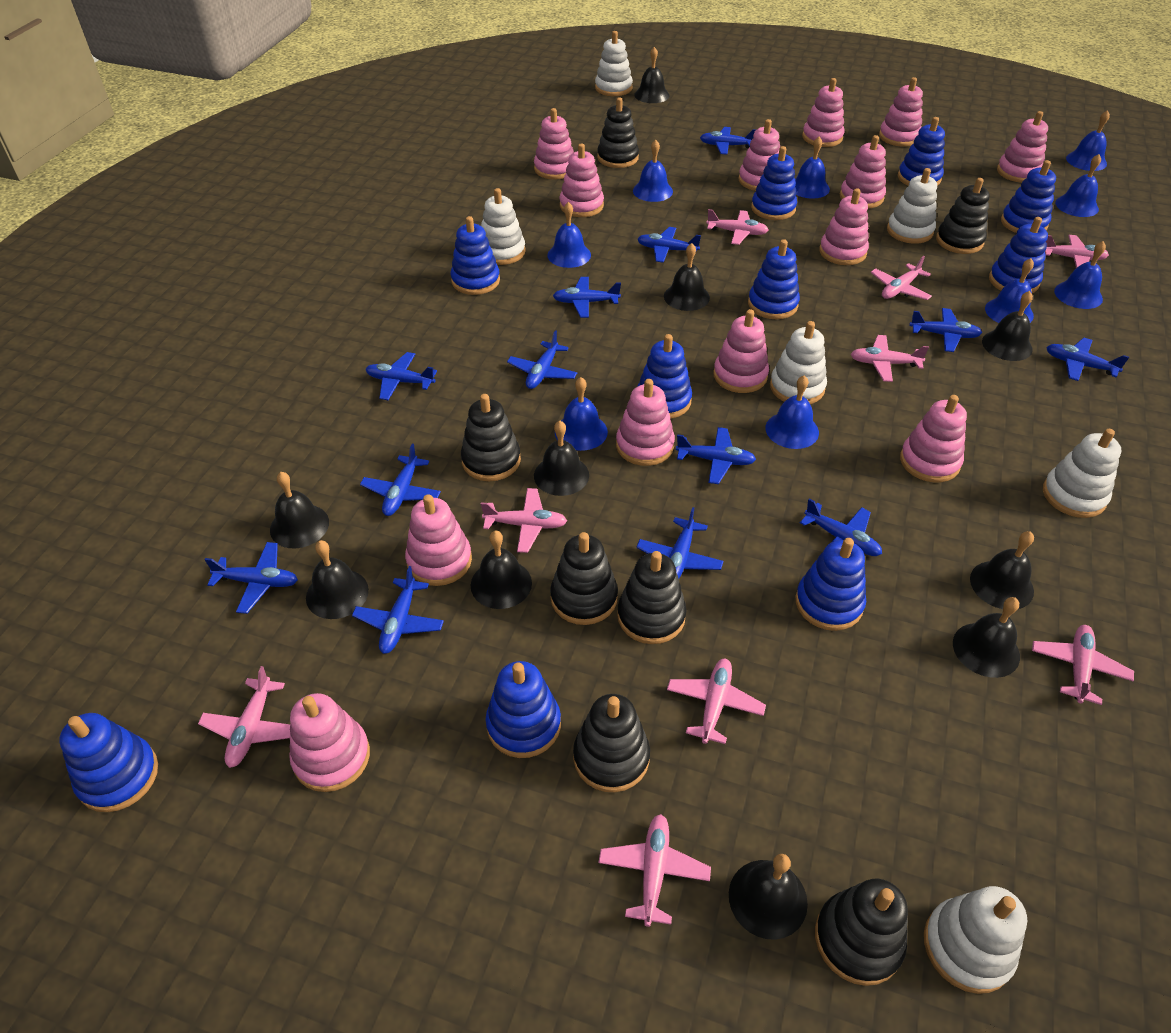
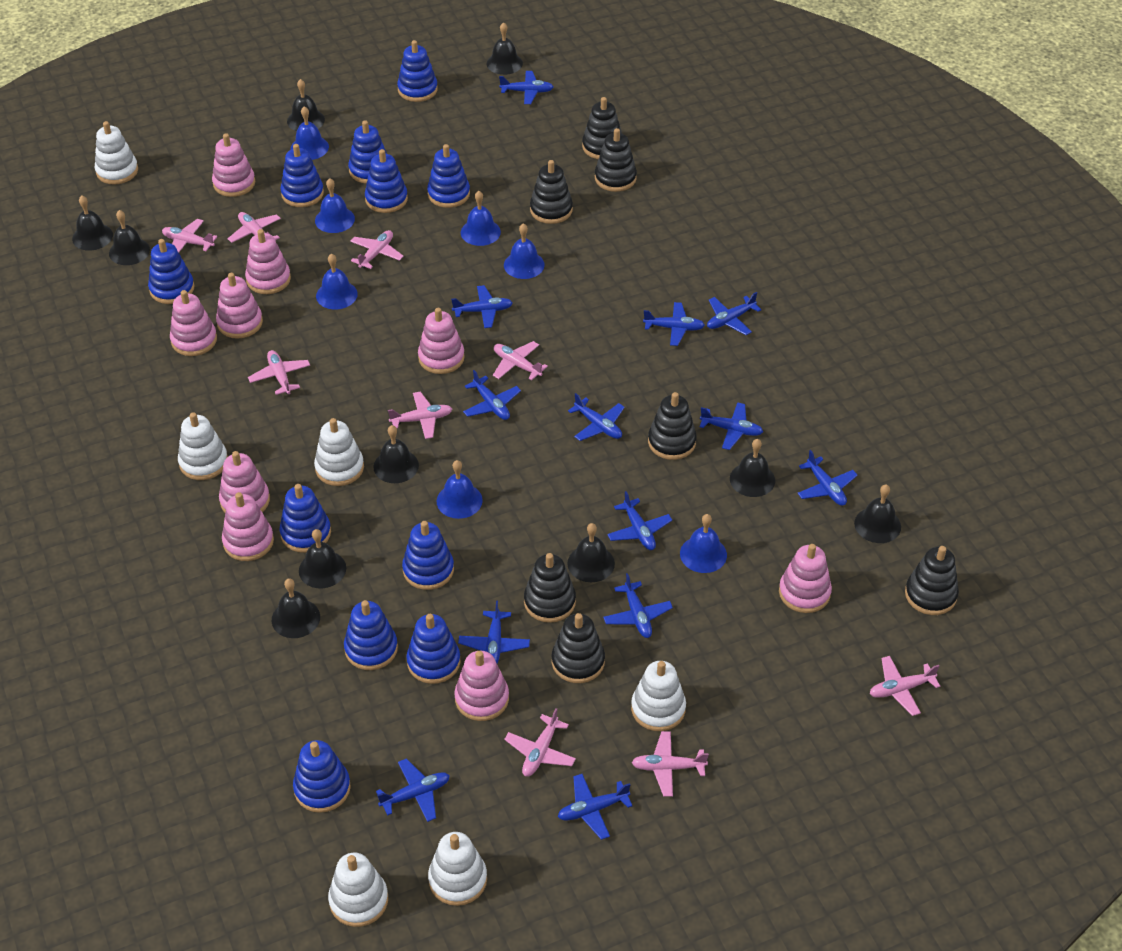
blue bell: [547,202,591,268] [555,377,608,451] [633,140,673,202] [766,375,819,449] [795,137,830,198] [985,258,1034,323] [1054,241,1106,309] [1055,154,1101,217] [1066,110,1110,171] = 9 -> [291,106,329,160] [315,178,355,233] [316,254,358,310] [437,460,483,519] [461,191,501,246] [504,224,545,279] [680,514,727,573] = 7
blue stacking toy: [59,713,158,812] [450,216,500,295] [485,661,561,758] [637,334,692,419] [748,239,800,319] [751,146,797,220] [796,538,866,631] [898,117,945,186] [989,217,1048,293] [1001,160,1056,233] = 10 -> [148,239,194,304] [280,144,324,207] [280,484,331,553] [293,740,351,813] [344,600,398,670] [348,120,387,184] [365,149,408,213] [397,40,438,102] [402,521,454,590] [406,614,460,684] [427,144,470,208] = 11
pink stacking toy: [289,693,370,792] [405,494,472,586] [534,108,574,179] [560,144,604,217] [616,379,675,466] [713,309,769,393] [738,119,780,191] [802,78,845,147] [819,188,869,265] [840,135,886,208] [879,77,923,146] [900,395,967,482] [997,111,1048,183] = 13 -> [170,290,217,356] [212,133,255,197] [216,273,263,339] [219,451,270,513] [222,492,274,561] [245,229,291,294] [418,308,465,374] [454,651,509,721] [779,544,832,613] = 9

